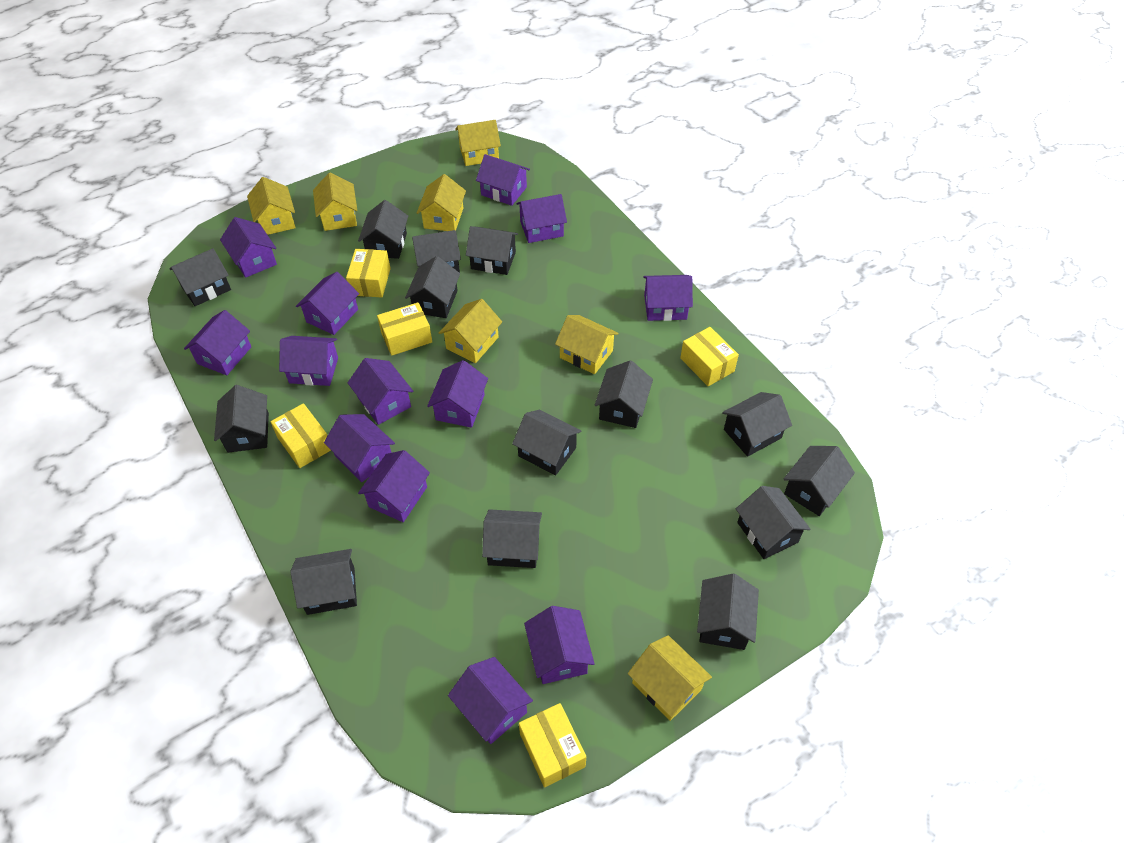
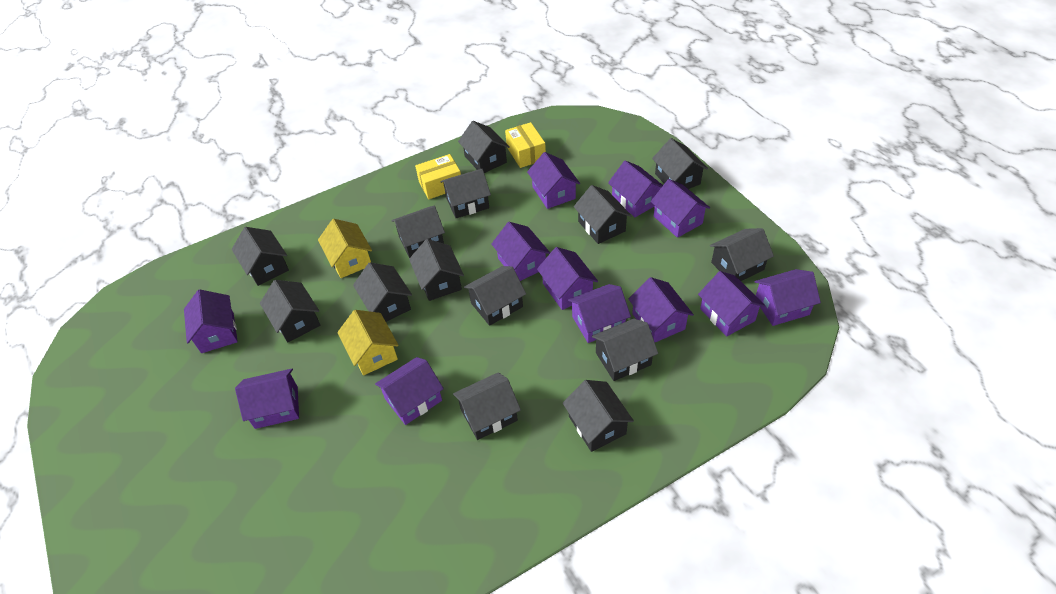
purple house: [184,310,251,375] [220,217,277,278] [279,336,338,386] [296,272,359,335] [324,414,395,482] [348,358,413,425] [358,450,430,522] [427,360,488,428] [448,657,533,744] [476,154,530,206] [516,194,567,243] [524,606,595,684] [643,275,693,321] = 13 -> [184,289,238,353] [235,369,299,429] [375,357,444,425] [491,222,550,281] [527,152,580,209] [537,247,598,310] [568,284,631,343] [608,161,663,217] [629,277,694,342] [651,179,710,238] [698,271,765,337] [755,269,821,326] = 12
yellow box: [270,403,331,468] [346,249,391,297] [377,302,432,356] [519,703,586,788] [680,327,739,386] = 5 -> [415,154,461,199] [505,122,546,168] = 2
yellow house: [247,177,296,235] [313,173,357,231] [417,174,466,231] [439,299,502,363] [455,120,501,166] [555,315,619,374] [628,635,712,721] = 7 -> [318,219,372,278] [337,310,399,376] = 2

